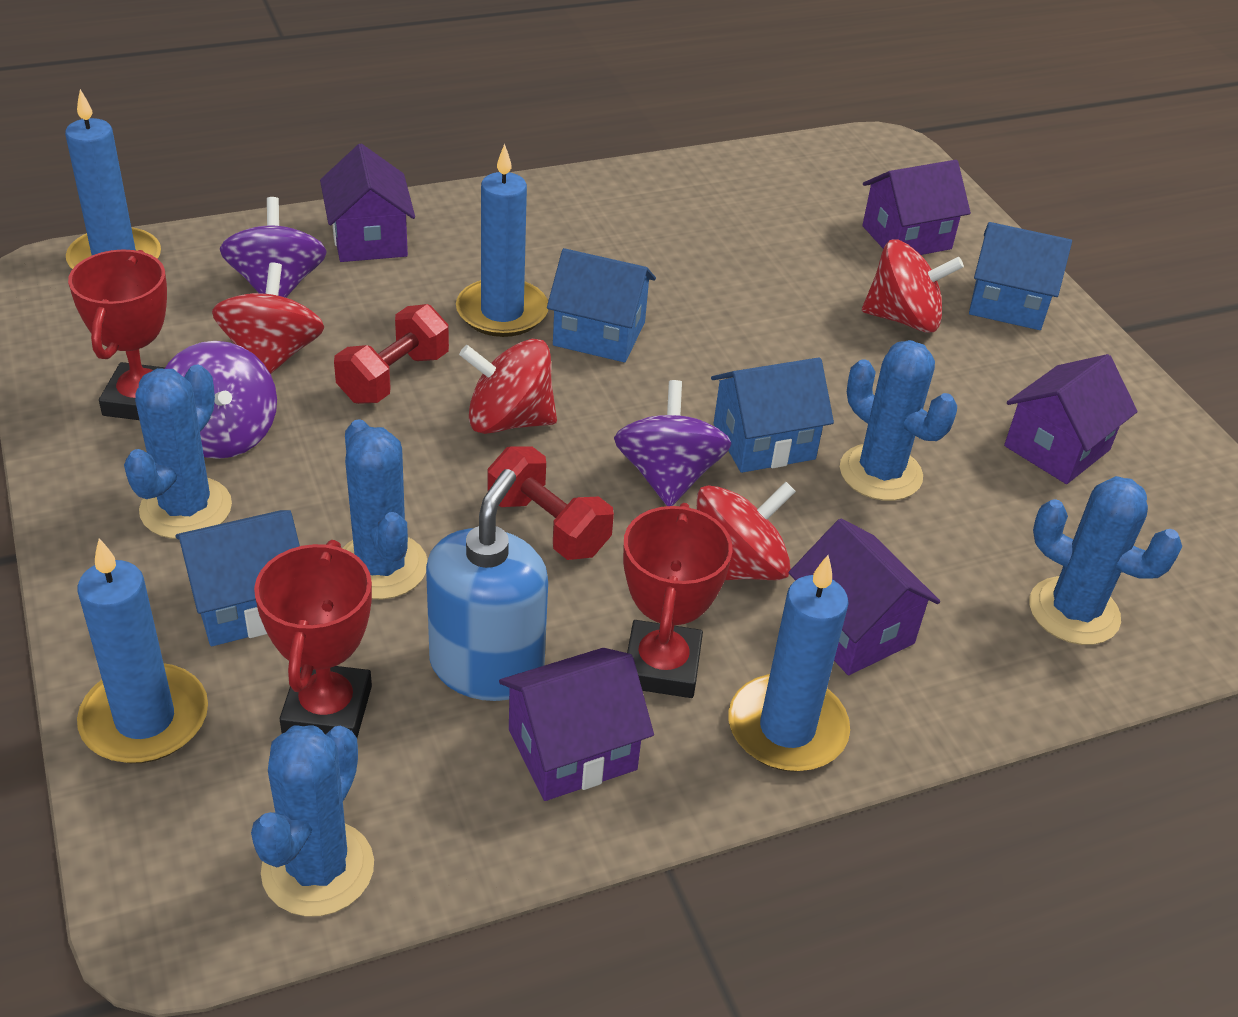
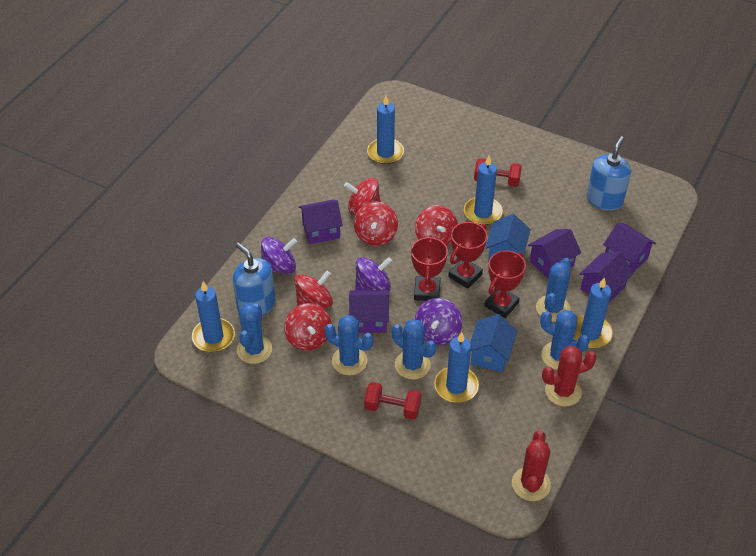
blue candle: [65,89,161,269] [77,538,208,763] [456,144,548,337] [728,555,850,772] = 4 -> [192,282,235,352] [367,96,404,164] [434,332,479,403] [464,156,503,225] [574,278,613,348] = 5
blue house: [175,510,300,646] [547,248,656,362] [711,357,834,473] [969,222,1072,330] = 4 -> [470,314,517,372] [486,214,531,262] = 2
blue soap dispenser: [426,469,548,701] = 1 -> [233,243,275,316] [587,136,631,210] = 2
red cactus: none = 0 -> [512,430,551,501] [542,346,597,407] = 2
red spinning top: [212,262,324,374] [459,339,557,434] [697,482,796,580] [862,239,964,333] = 4 -> [284,303,331,351] [294,271,333,308] [344,178,381,215] [354,202,398,246] [415,205,458,246] = 5

